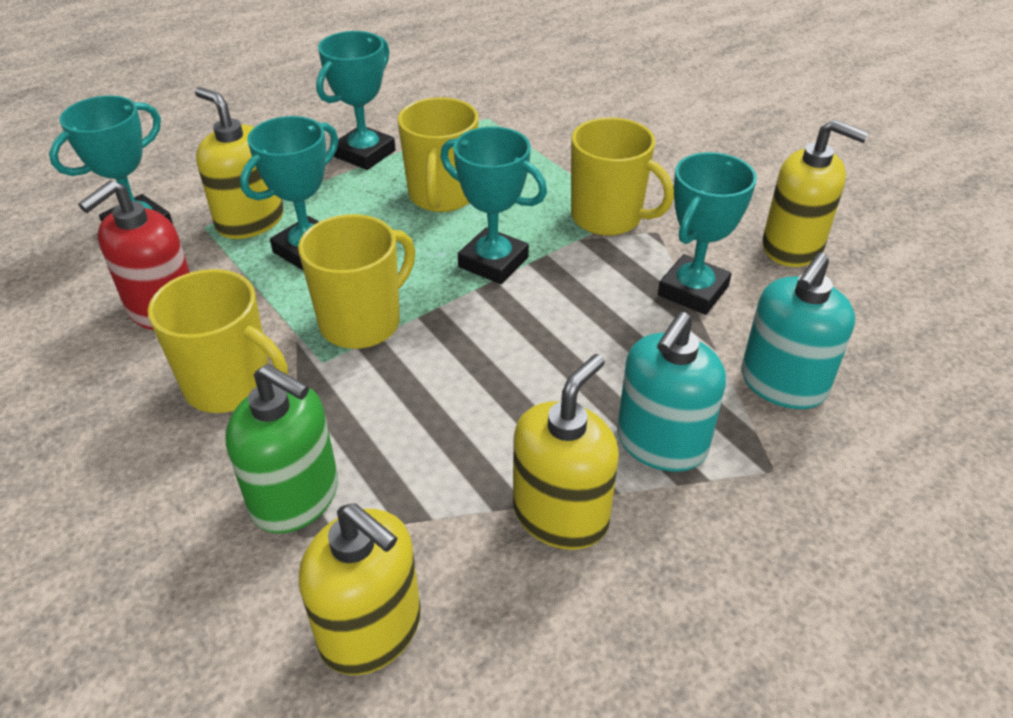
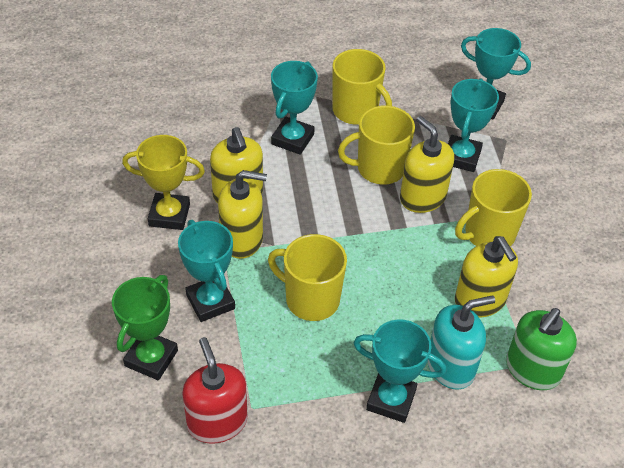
green trophy: none = 0 -> [112,275,178,380] = 1
turquoise soap dispenser: [617,312,726,472] [742,252,855,409] = 2 -> [427,295,495,390] = 1
yellow trophy: none = 0 -> [122,135,205,230] = 1

